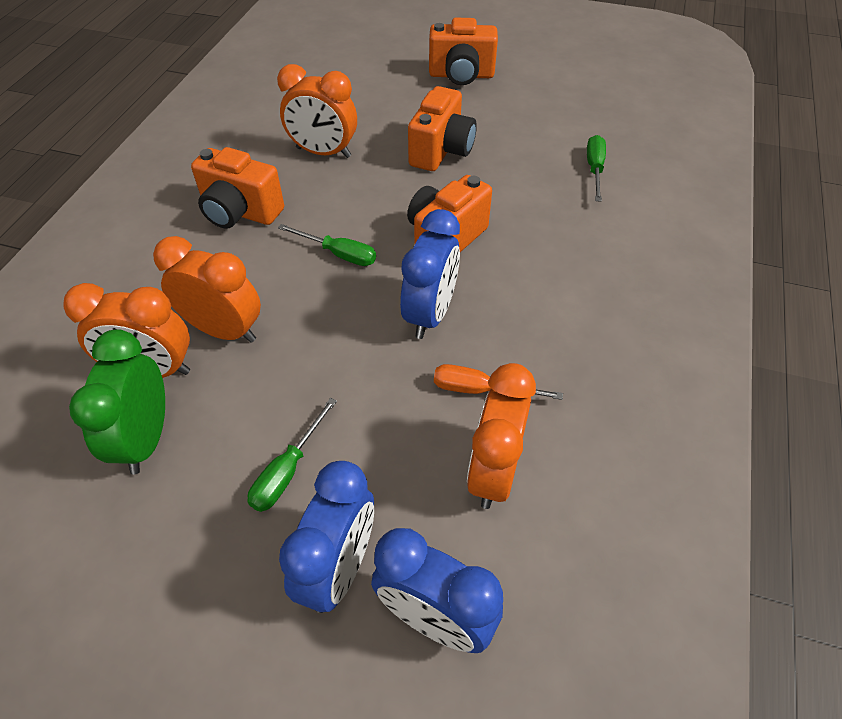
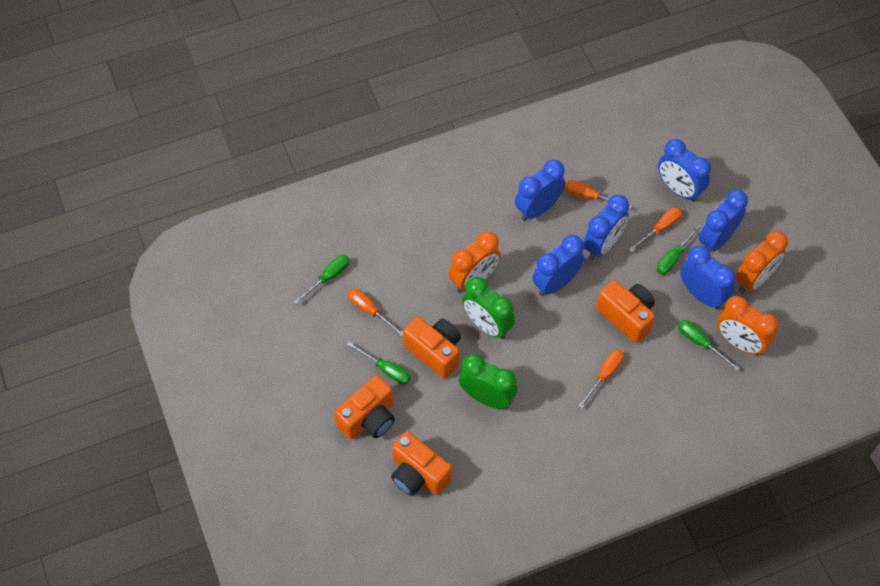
blue clock: [279,461,374,613] [371,528,503,653] [400,209,460,339] = 3 -> [515,159,565,221] [533,235,584,296] [583,195,629,260] [658,139,711,202] [680,246,736,309] [699,190,748,251] = 6
green clock: [69,329,165,475] = 1 -> [459,354,517,409] [462,277,515,339] = 2
green screwdriver: [248,398,337,512] [278,224,376,266] [587,135,606,202] = 3 -> [294,255,350,304] [346,342,411,384] [657,224,702,275] [678,320,740,371] = 4
orange clock: [63,283,190,378] [153,236,261,343] [277,64,357,158] [467,363,536,509] = 4 -> [449,231,501,293] [717,296,778,355] [736,231,788,293] = 3
orange screwdriver: [434,364,563,400] = 1 -> [348,288,403,336] [565,180,632,209] [578,349,624,409] [629,207,682,252] = 4

